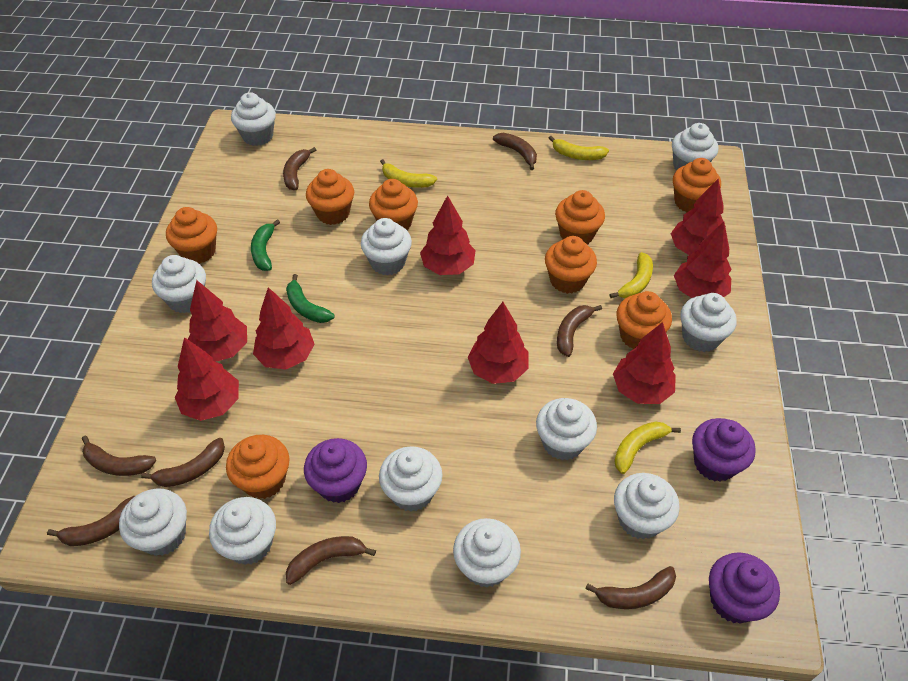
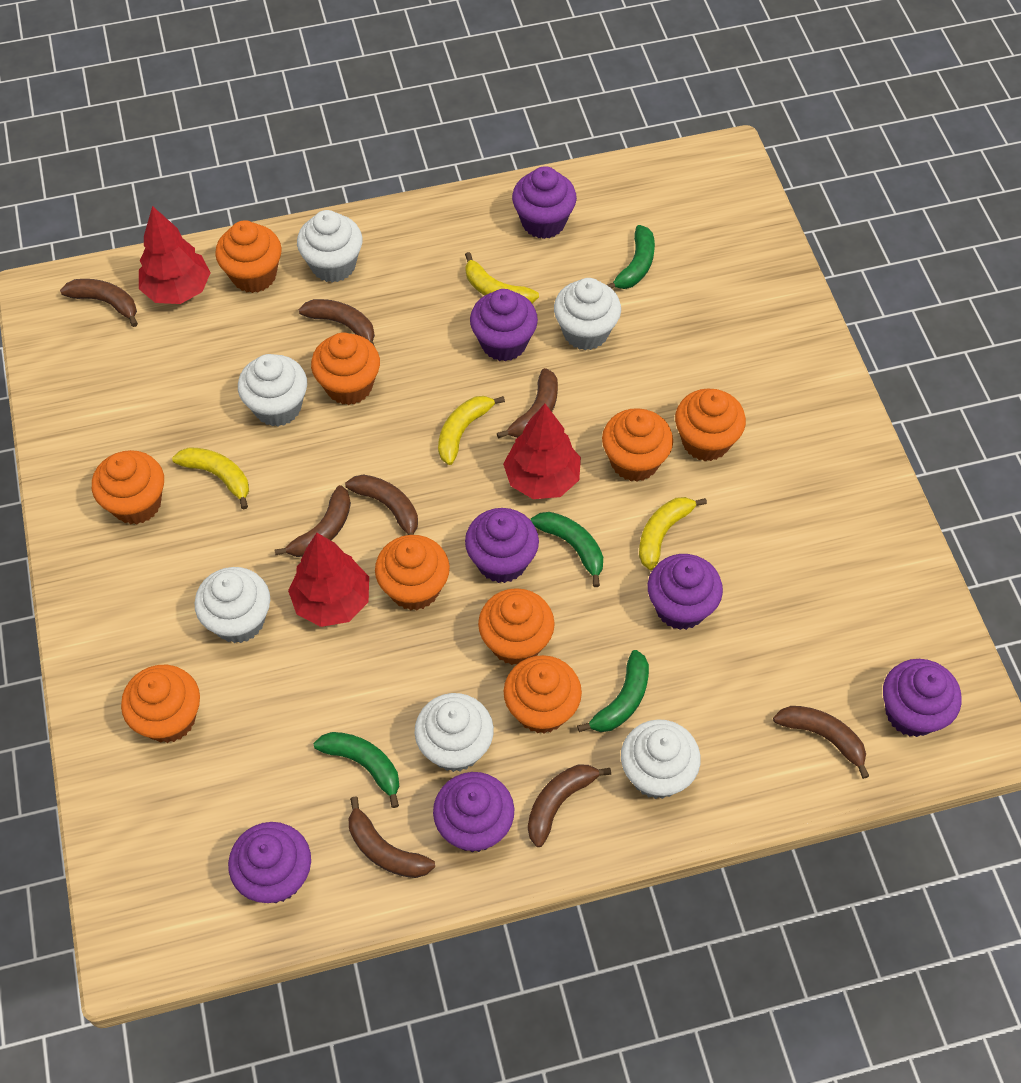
green banana: [251,219,280,271] [286,274,335,323] = 2 -> [314,732,399,808] [531,512,603,587] [577,650,649,732] [607,225,655,289] = 4
orange cupcake: [166,207,217,264] [226,435,290,499] [306,169,354,225] [369,179,418,230] [545,236,597,294] [555,190,605,244] [616,291,672,349] [673,158,721,213] = 8 -> [92,450,164,524] [121,665,200,743] [215,220,282,293] [311,332,380,405] [375,535,450,610] [478,588,555,665] [504,655,582,734] [602,408,673,482] [675,388,746,461] = 9
purple cupcake: [304,438,367,503] [692,418,756,482] [709,552,780,624] = 3 -> [228,822,311,903] [433,772,514,852] [465,508,539,583] [470,289,538,361] [512,166,577,239] [648,554,723,630] [883,659,962,737] = 7
red tree: [175,337,239,421] [188,280,247,362] [253,287,315,369] [420,195,476,275] [468,302,529,384] [613,322,676,404] [671,179,726,255] [674,222,732,298] = 8 -> [139,206,211,304] [288,533,369,627] [503,404,581,499] = 3
white cupcake: [119,489,187,556] [152,255,206,313] [209,497,276,565] [231,92,276,146] [361,218,412,275] [379,446,443,512] [453,518,521,588] [536,398,597,460] [614,473,680,540] [672,123,718,171] [680,293,736,352] = 11 -> [194,567,270,643] [238,354,307,426] [297,210,363,282] [415,693,494,772] [554,278,621,350] [621,719,701,799] = 6

